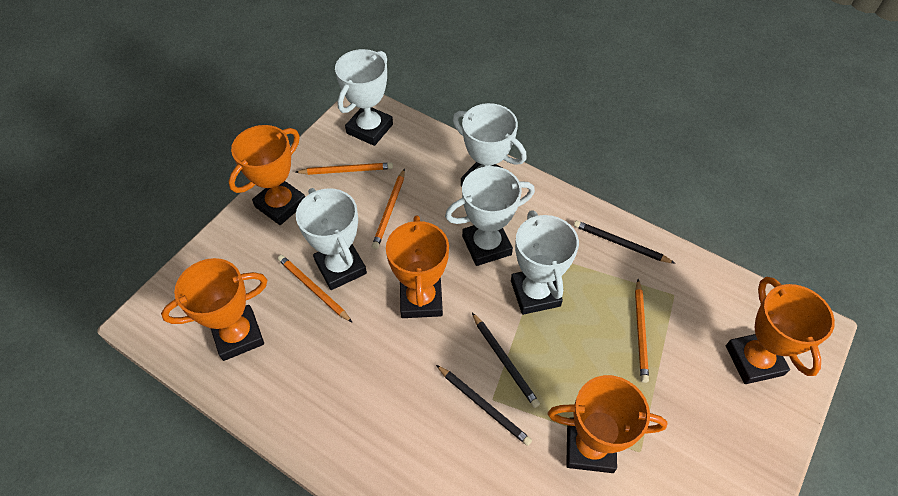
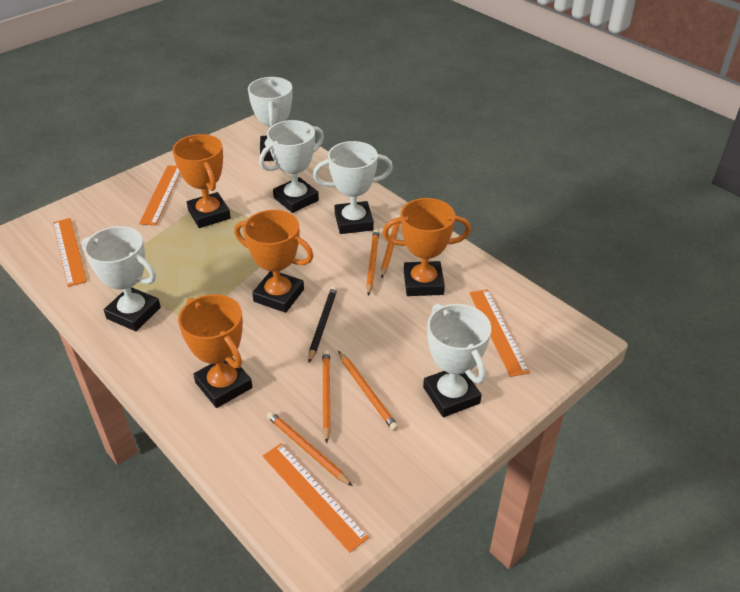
black pencil: [436,365,532,446] [472,313,540,408] [574,220,675,263] = 3 -> [308,286,337,362] = 1
orange pencil: [278,255,353,323] [295,163,393,175] [372,168,405,249] [635,279,649,383] = 4 -> [267,411,352,486] [322,350,331,443] [338,351,398,431] [366,229,379,296] [381,215,401,278] = 5
orange ruler: none = 0 -> [53,218,87,287] [139,165,180,225] [263,444,369,553] [470,289,530,377] = 4
orange trophy: [161,258,268,361] [228,125,305,225] [386,215,449,318] [548,375,667,473] [726,277,835,384] = 5 -> [172,134,231,228] [178,294,252,408] [234,210,314,313] [382,198,471,296] = 4

